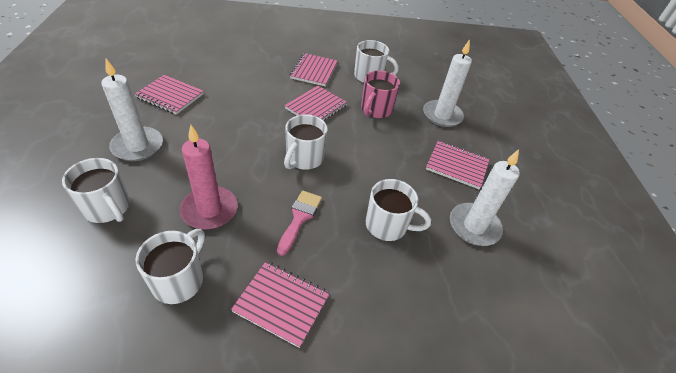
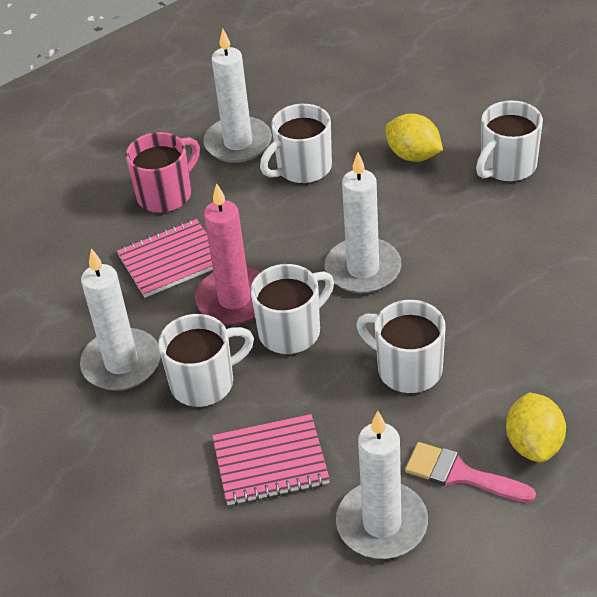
pink notebook: [134,75,204,115] [231,261,330,348] [285,86,347,121] [290,53,337,86] [426,141,490,189] = 5 -> [116,218,213,298] [212,414,330,505] = 2
white candle: [101,59,163,161] [423,39,472,127] [450,149,520,246] = 3 -> [80,249,161,391] [203,29,272,163] [325,152,402,293] [336,411,428,559] = 4
yellow lemon: none = 0 -> [385,114,443,162] [506,392,566,462] = 2

